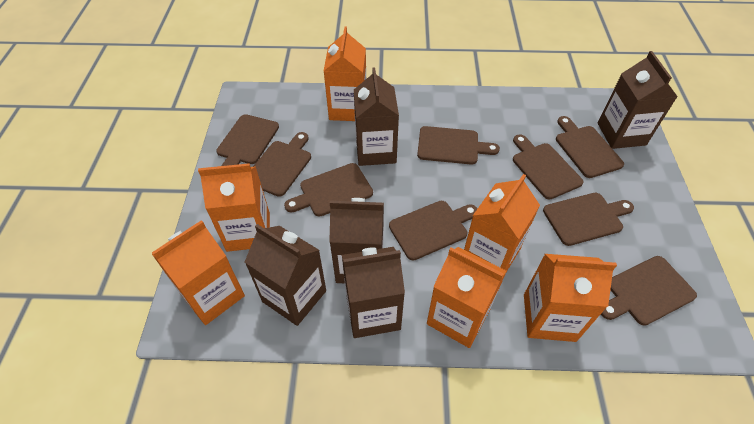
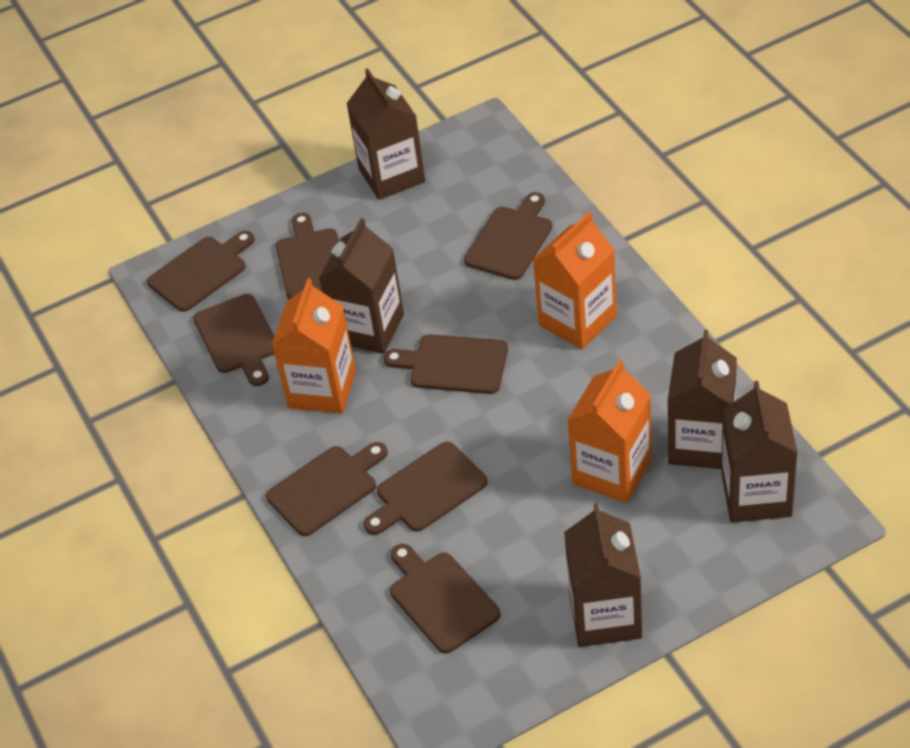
brown cutting board: [216,114,279,166] [253,132,311,197] [284,163,373,217] [389,201,477,261] [417,126,500,165] [513,134,583,199] [543,193,634,246] [556,116,624,178] [601,256,697,326] = 9 -> [147,231,255,312] [193,294,275,386] [266,442,388,536] [276,213,339,299] [364,442,488,535] [384,334,508,394] [390,544,501,654] [464,192,552,280] = 8
orange carton: [152,220,245,325] [198,163,270,252] [324,27,366,121] [427,247,507,348] [464,174,540,271] [524,254,617,342] = 6 -> [272,278,356,414] [533,212,617,350] [567,360,652,503] = 3

